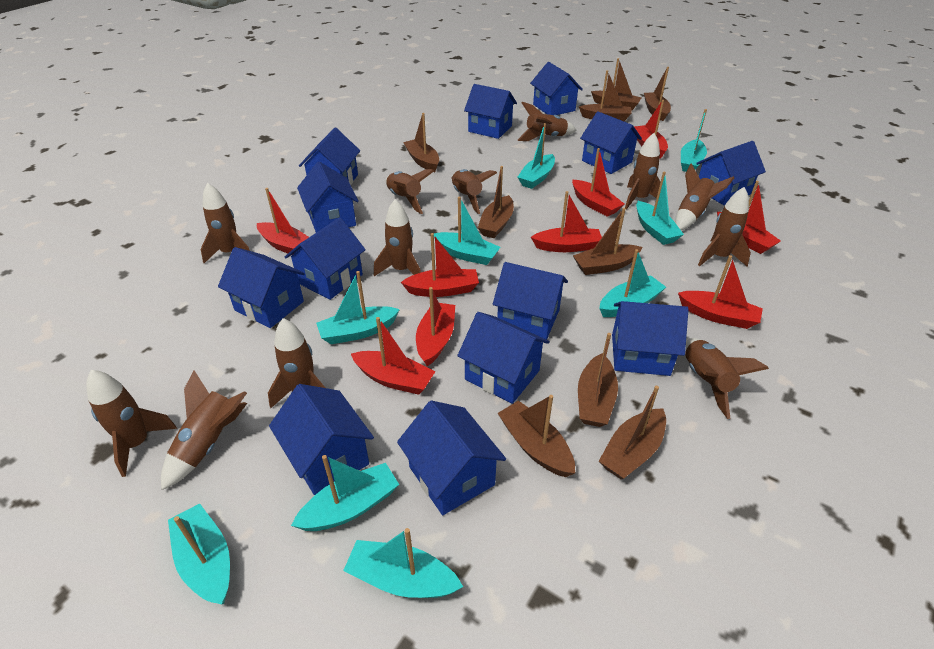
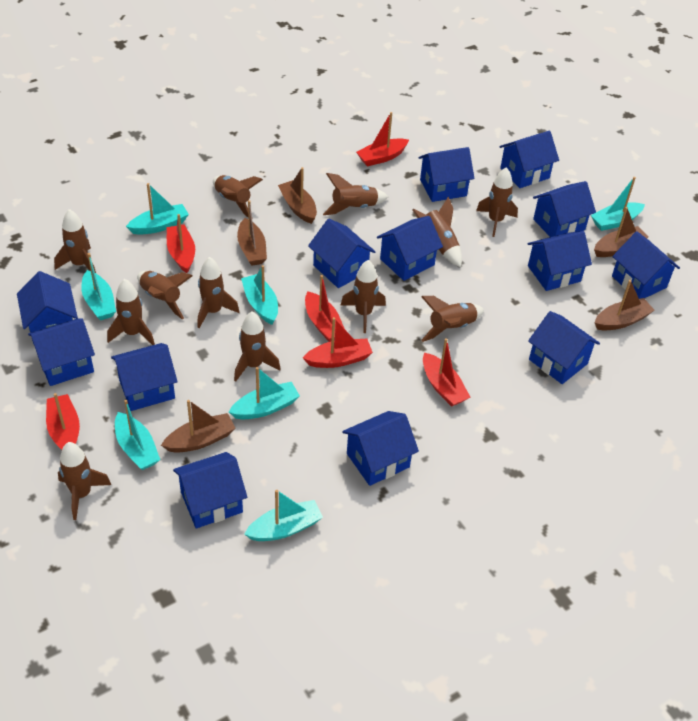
brown boat: [403,113,439,172] [478,166,514,238] [498,395,575,477] [573,208,643,275] [578,333,618,427] [579,70,632,121] [591,58,641,110] [599,386,666,479] [644,67,671,121] = 9 -> [161,400,235,453] [237,200,267,266] [278,167,317,224] [594,207,649,257] [594,280,655,330] = 5
red boat: [257,188,309,253] [351,317,435,395] [401,233,479,297] [416,287,455,366] [531,191,602,252] [572,148,624,217] [635,100,668,159] [678,255,763,329] [717,181,781,254] = 9 -> [46,393,80,450] [167,214,195,273] [303,317,373,368] [305,275,345,342] [356,112,409,166] [423,338,470,407] = 6
turquoise boat: [168,503,230,605] [291,455,399,531] [316,271,400,344] [343,528,463,598] [434,197,501,265] [517,123,555,189] [599,249,666,317] [636,171,684,245] [681,109,707,172] = 9 -> [81,253,116,320] [115,399,160,470] [126,183,189,235] [229,367,300,419] [241,265,278,325] [244,490,323,541] [591,177,645,231] = 7

